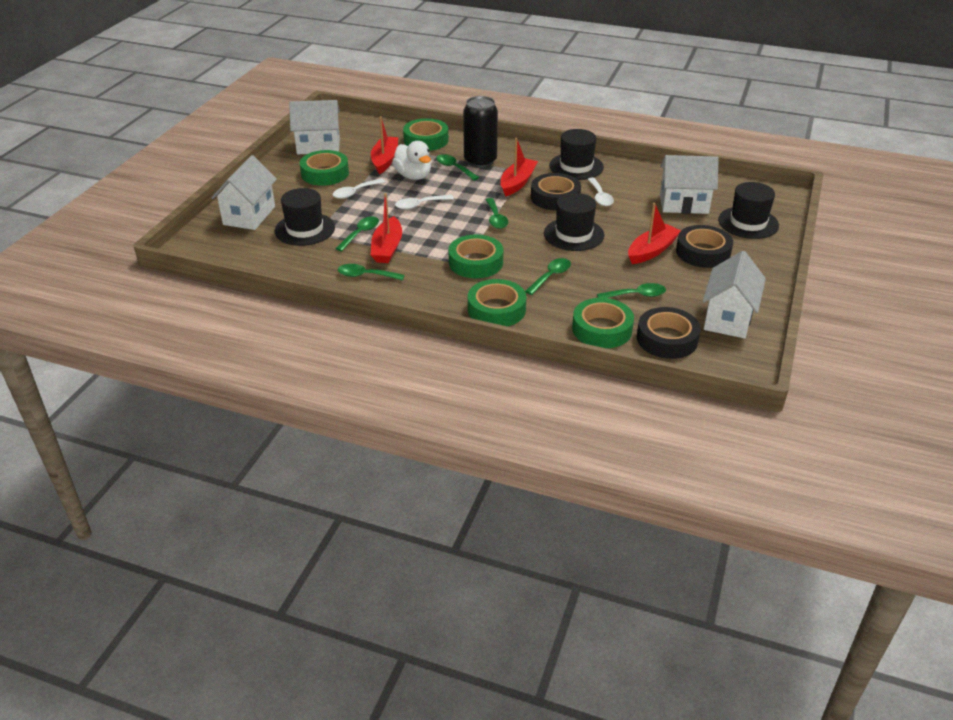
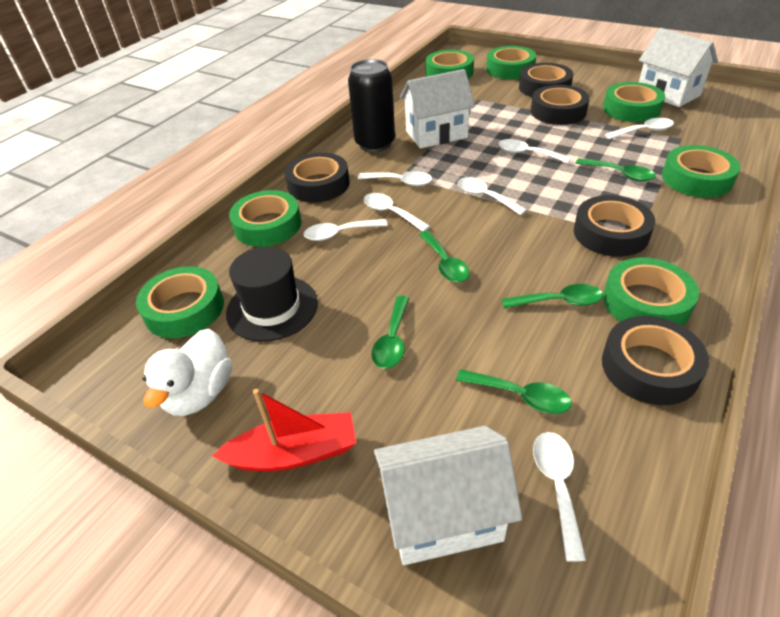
black hat: [274,188,335,246] [544,193,604,251] [549,129,604,180] [718,182,779,239] = 4 -> [226,247,318,342] = 1
black tape: [531,173,581,211] [637,307,701,359] [676,225,733,268] = 3 -> [284,153,350,203] [519,63,573,97] [531,85,590,125] [574,195,655,257] [602,316,709,405] = 5
green spoon: [335,216,379,251] [338,264,405,280] [436,154,479,180] [486,198,508,229] [525,258,571,295] [597,283,666,298] = 6 -> [371,296,409,369] [419,231,470,282] [456,369,572,414] [502,284,603,308] [576,158,656,181] = 5
green tape: [300,150,349,186] [403,118,449,151] [448,235,503,278] [468,279,526,326] [572,298,634,348] = 5 -> [136,266,224,338] [229,190,302,247] [425,50,474,79] [486,46,536,79] [603,82,665,122] [603,257,699,326] [662,145,740,198] = 7
red boat: [371,116,398,174] [371,193,402,263] [500,138,538,197] [628,203,681,264] = 4 -> [212,389,356,471] = 1
white house: [211,155,277,230] [289,100,340,154] [660,155,719,214] [703,251,766,339] = 4 -> [374,426,522,565] [400,69,475,149] [639,28,718,107] = 3
white spoon: [333,179,385,199] [395,195,454,210] [588,177,614,206] = 3 -> [304,219,388,241] [358,171,432,186] [364,193,430,232] [457,177,527,215] [498,139,571,163] [533,432,586,562] [605,118,674,139] = 7

